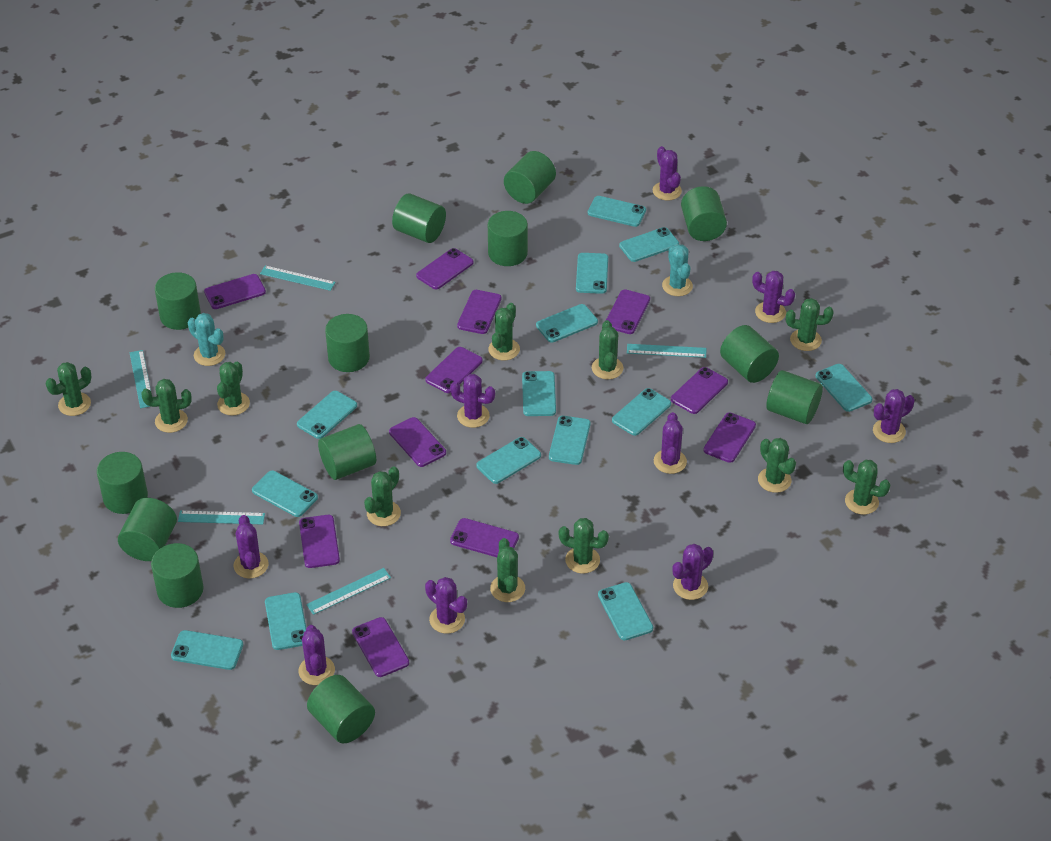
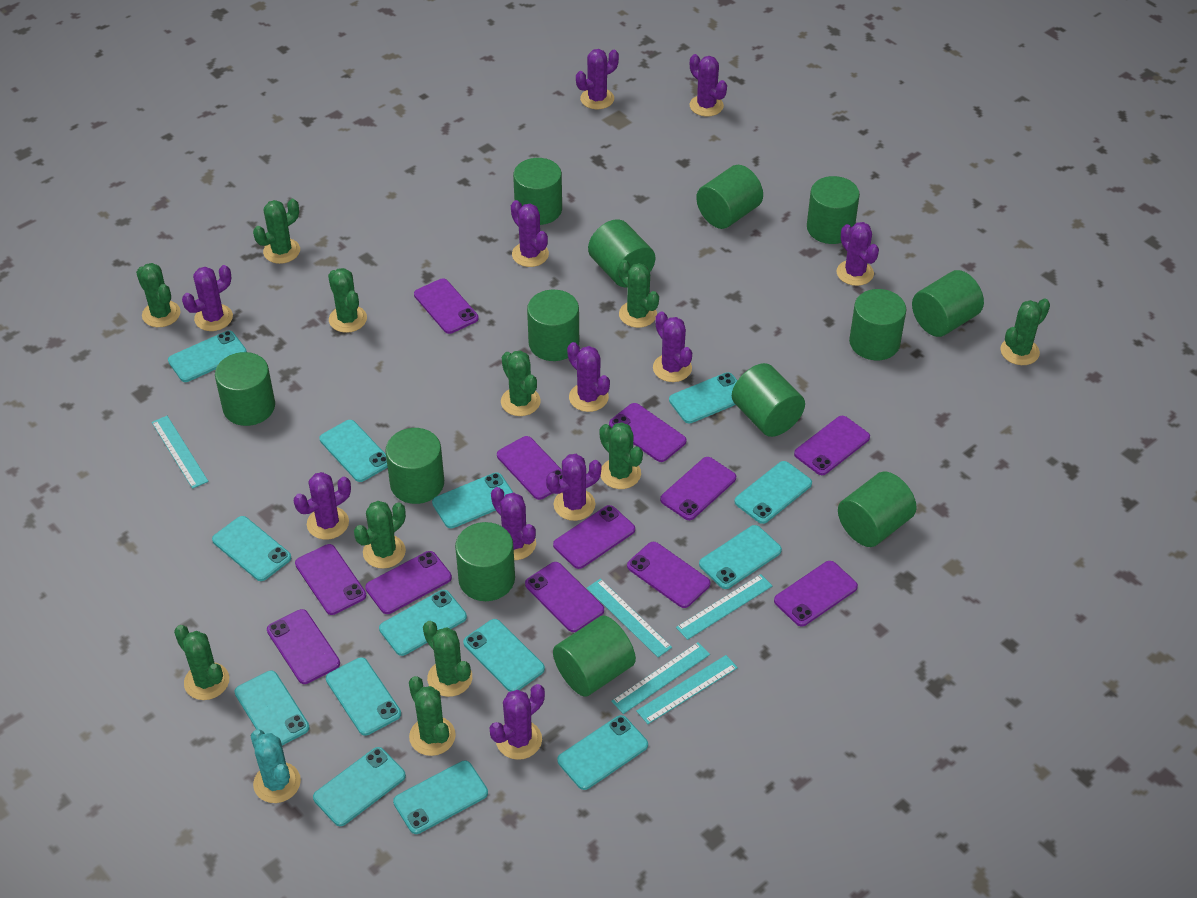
purple cactus: [234,515,268,578] [299,625,335,685] [425,577,467,634] [450,374,495,428] [653,146,682,200] [654,412,687,474] [672,544,713,600] [752,271,795,323] [873,389,914,443] = 9 -> [182,265,233,331] [294,472,351,540] [489,684,545,760] [491,487,536,560] [511,200,549,267] [546,454,602,521] [567,342,610,412] [576,49,619,109] [653,312,692,382] [689,54,727,116] [837,222,879,286] = 11
purple phone: [204,274,266,309] [299,515,340,568] [352,617,409,677] [389,417,446,467] [416,248,474,289] [425,347,483,393] [450,518,519,557] [457,290,502,334] [606,289,650,334] [671,367,728,414] [703,412,756,463] = 11 -> [267,609,340,684] [295,544,366,615] [365,551,452,614] [414,279,479,334] [497,436,562,500] [525,562,604,632] [553,505,635,569] [609,403,687,462] [627,542,710,608] [660,457,736,520] [774,561,858,626] [794,416,870,475] = 12
turquoise cactus: [188,313,225,366] [662,244,693,296] = 2 -> [251,729,301,803] = 1

